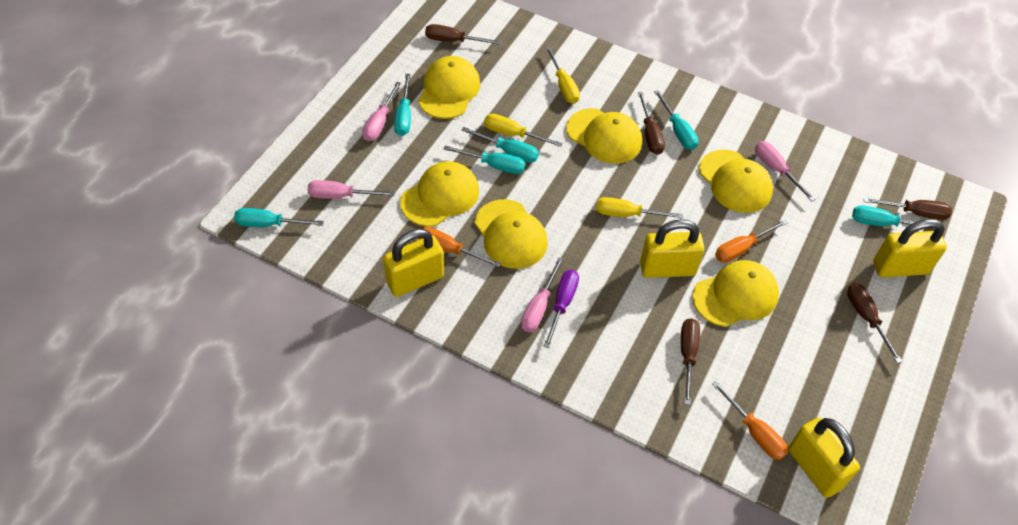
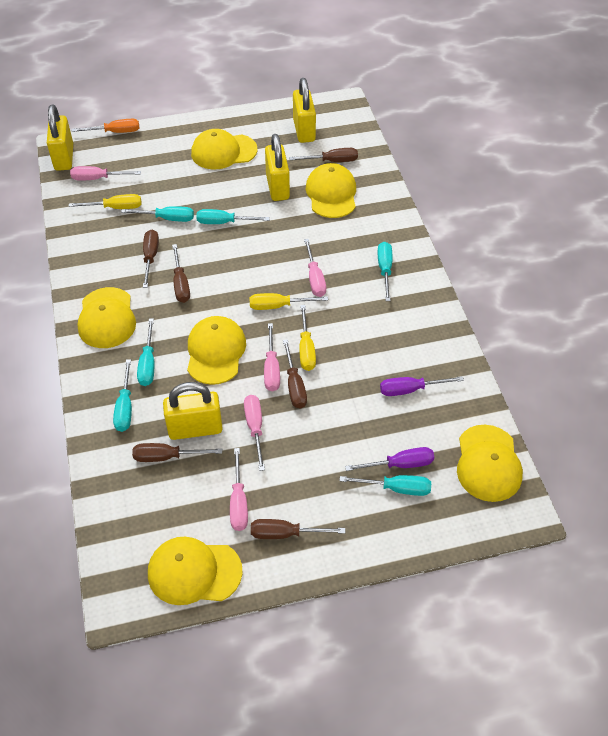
brown screwdriver: [425,24,501,45] [638,92,665,155] [681,318,700,405] [847,283,903,363] [864,198,952,220] = 5 -> [132,443,222,462] [143,230,159,288] [172,244,190,303] [251,519,345,539] [283,339,307,408] [289,148,358,162] = 6
orange screwdriver: [418,227,501,267] [712,381,788,460] [715,219,788,263] = 3 -> [72,119,139,133] = 1
pink screwdriver: [307,180,395,199] [362,82,401,141] [521,258,564,332] [755,141,815,202] = 4 -> [70,166,141,180] [230,448,248,531] [244,395,265,471] [264,323,280,391] [304,239,326,297] = 5
purple screwdriver: [543,270,579,348] = 1 -> [345,447,434,471] [380,376,464,396] = 2

